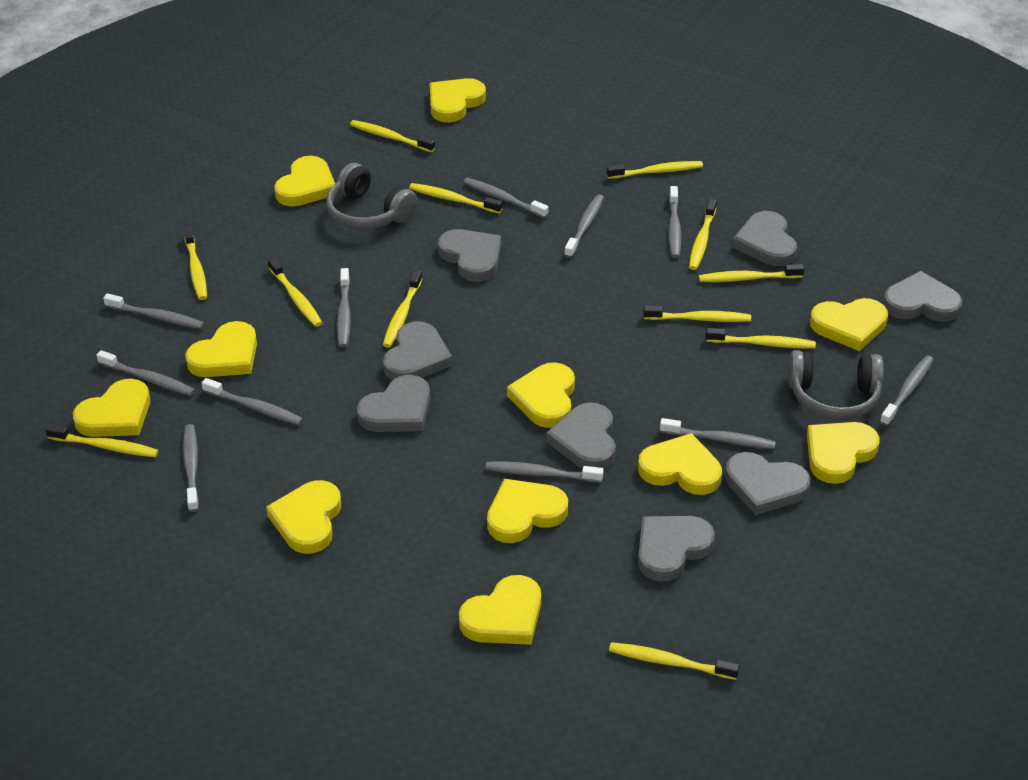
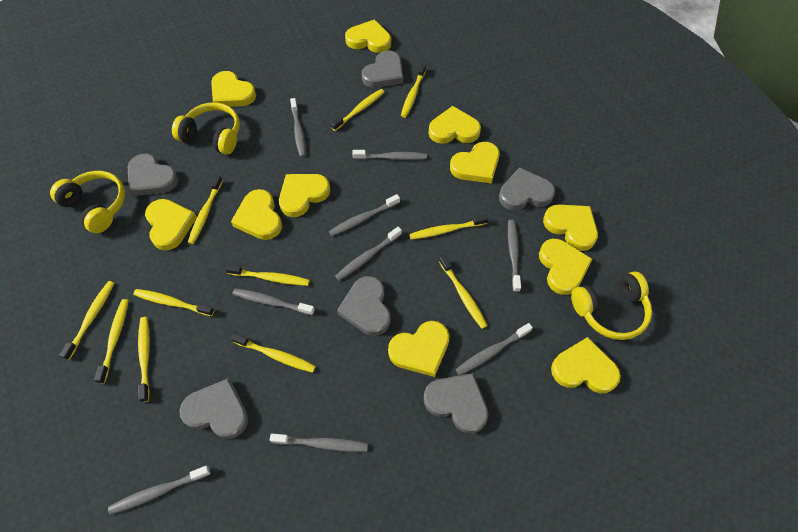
grey headphones: [326,163,418,229] [788,350,884,420] = 2 -> none = 0
grey heart: [357,375,430,432] [383,321,452,380] [438,229,501,282] [546,402,616,469] [638,516,715,582] [725,452,810,515] [732,211,797,266] [883,271,962,322] = 8 -> [128,154,178,196] [179,378,248,439] [337,276,390,336] [362,51,403,88] [424,373,488,434] [499,167,555,210] = 6
grey toothbrush: [96,350,195,396] [103,293,204,329] [183,424,199,512] [202,378,303,425] [337,268,351,347] [463,178,549,218] [486,462,604,483] [564,194,604,258] [660,418,776,449] [668,186,682,258] [880,356,934,426] = 11 -> [108,466,211,515] [232,288,315,315] [270,434,368,452] [290,98,306,157] [329,194,400,236] [335,227,402,280] [352,150,427,160] [455,323,533,375] [508,220,521,292] = 9
yellow headphones: none = 0 -> [50,171,125,233] [172,102,240,155] [571,271,652,340] = 3
yellow toothbrush: [46,424,158,457] [184,227,207,300] [268,257,322,327] [350,120,435,152] [383,270,422,348] [409,183,502,213] [607,161,703,179] [609,642,739,680] [643,306,751,322] [689,199,717,270] [699,264,804,282] [706,328,816,348] = 12 -> [59,281,114,360] [94,299,129,384] [133,289,214,316] [138,317,150,402] [188,175,223,244] [225,265,310,286] [231,333,316,373] [331,89,384,131] [401,64,426,118] [409,215,488,240] [439,255,488,329] = 11

